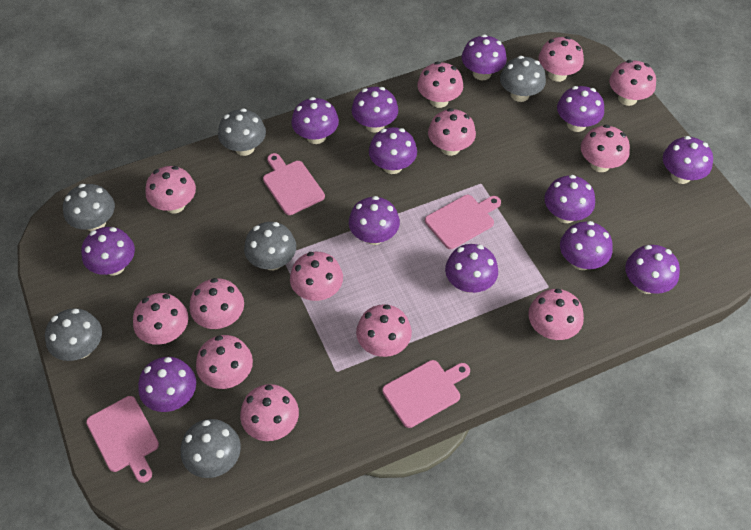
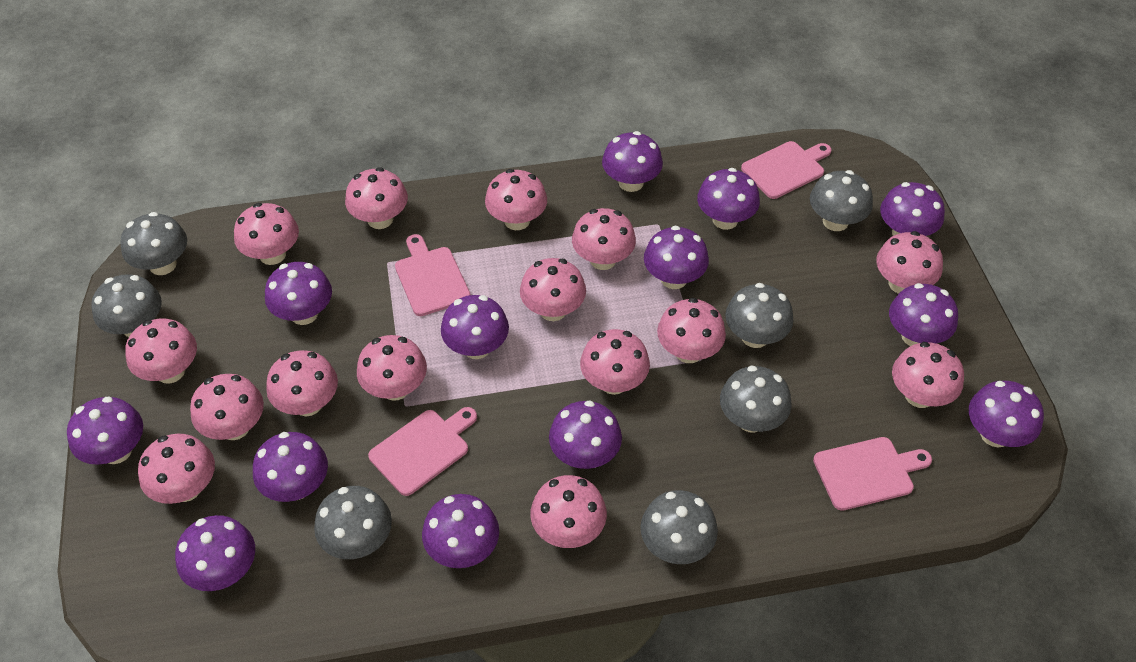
grey mushroom: [45,308,102,361] [63,184,115,231] [181,419,241,478] [218,108,266,156] [244,222,296,270] [500,56,546,102] = 6 -> [91,274,162,337] [120,212,187,275] [314,486,392,559] [640,490,718,564] [720,366,792,433] [725,283,794,348] [810,170,873,231] = 7
pink mushroom: [133,293,188,345] [145,166,196,213] [190,278,244,329] [196,335,253,389] [240,384,299,441] [290,252,343,301] [356,304,412,357] [417,62,463,108] [428,108,476,156] [528,289,584,340] [538,36,584,82] [581,124,630,172] [609,60,656,106] = 13 -> [125,319,197,383] [138,434,215,504] [190,374,264,440] [234,203,299,265] [266,350,338,416] [345,167,408,229] [357,335,427,401] [485,169,547,230] [520,258,586,321] [530,475,607,548] [572,208,636,270] [580,329,650,395] [657,298,726,363] [876,231,943,294] [892,342,964,408] = 15

